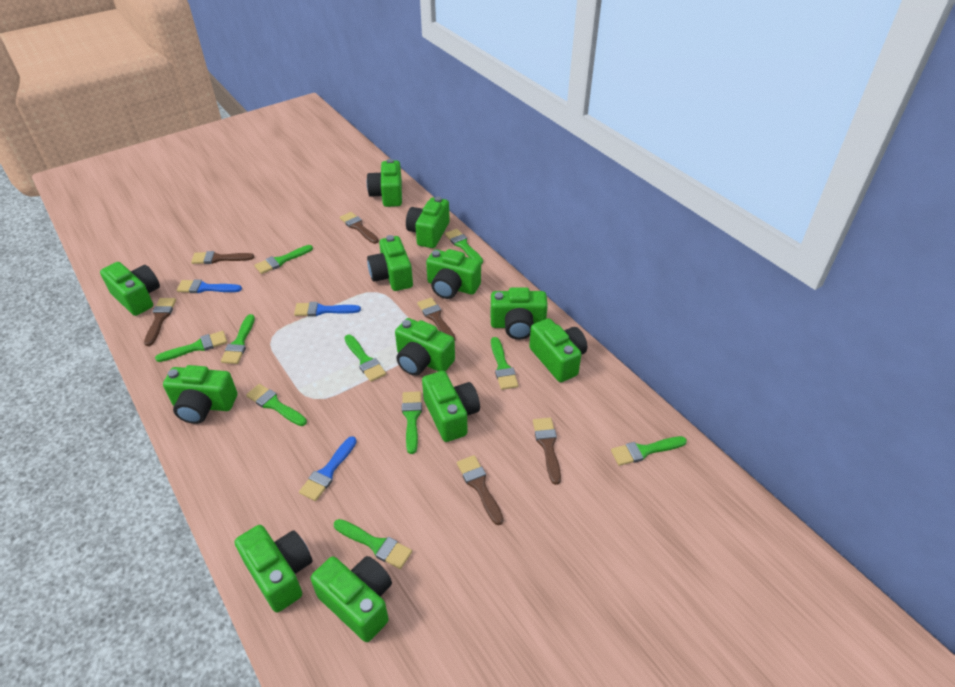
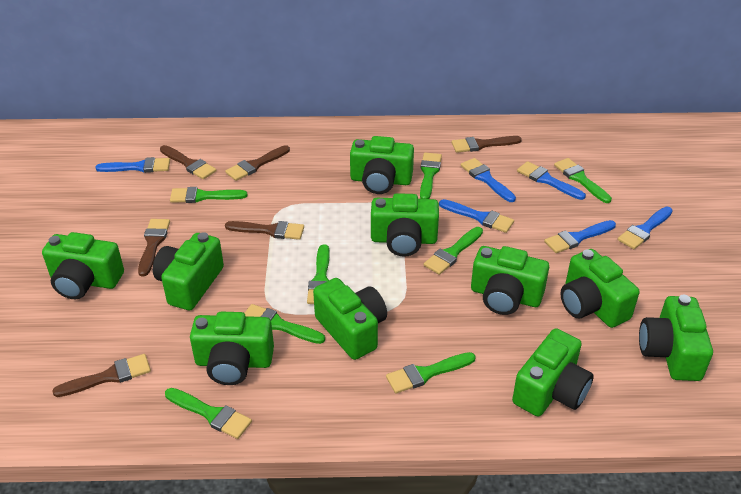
blue brush: [177,279,242,293] [294,302,361,316] [299,436,357,501] = 3 -> [95,157,170,173] [439,199,514,233] [461,158,516,202] [517,161,586,200] [544,220,616,253] [618,207,673,249] = 6
green brush: [155,331,227,362] [221,314,255,364] [246,384,307,426] [254,245,313,274] [334,519,412,569] [344,335,386,382] [402,391,422,454] [445,229,483,264] [491,337,519,390] [611,436,687,466] = 10 -> [165,388,252,439] [170,187,247,203] [245,304,325,344] [307,244,329,304] [386,352,476,393] [420,152,442,199] [424,227,483,275] [554,158,612,203] = 8
green camera: [100,262,160,316] [163,365,237,424] [235,525,312,612] [311,556,392,642] [367,159,402,207] [367,235,413,291] [395,318,455,376] [406,196,450,248] [422,371,480,442] [426,249,481,299] [491,287,548,340] [529,318,587,382] = 12 -> [42,232,124,299] [153,232,224,310] [190,312,274,385] [313,278,387,360] [350,136,414,194] [371,193,439,257] [471,246,549,315] [512,328,594,417] [561,249,640,328] [639,295,713,381] = 10

